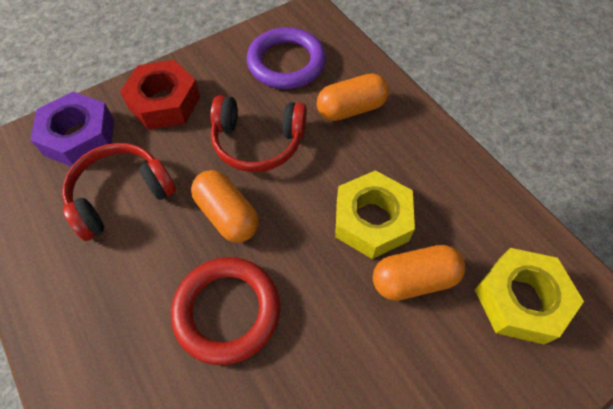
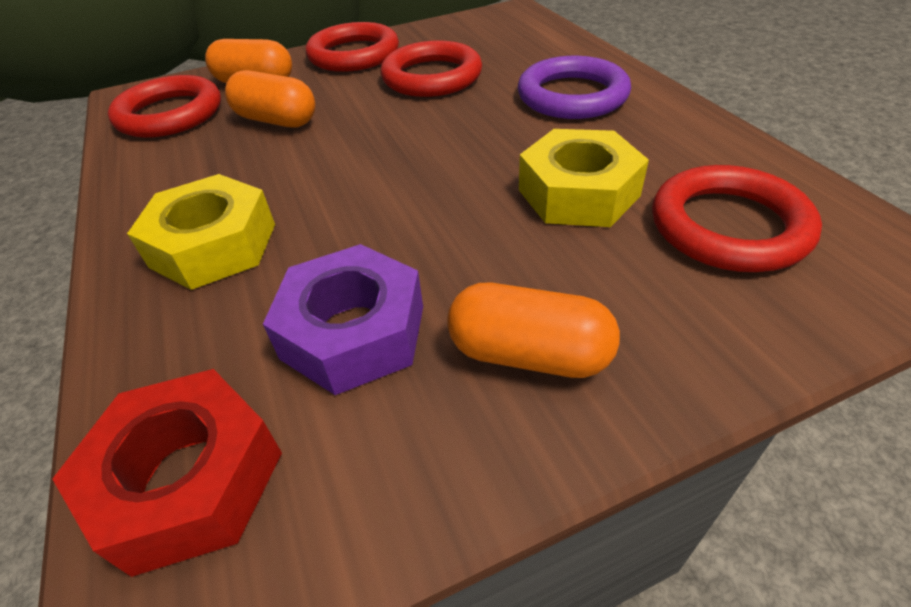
red headphones: [62,143,176,241] [210,95,307,172] = 2 -> none = 0
red ring: [171,257,280,365] = 1 -> [108,75,221,138] [306,22,399,72] [381,40,482,97] [652,165,822,272] = 4

